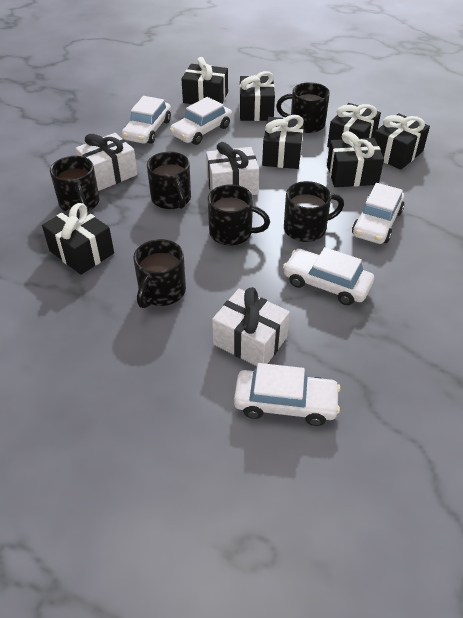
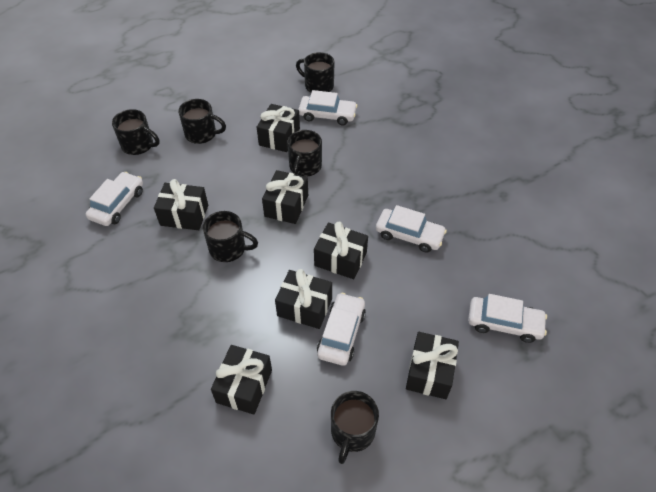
white gift: [75,133,138,191] [206,142,259,195] [212,287,290,366] = 3 -> none = 0

